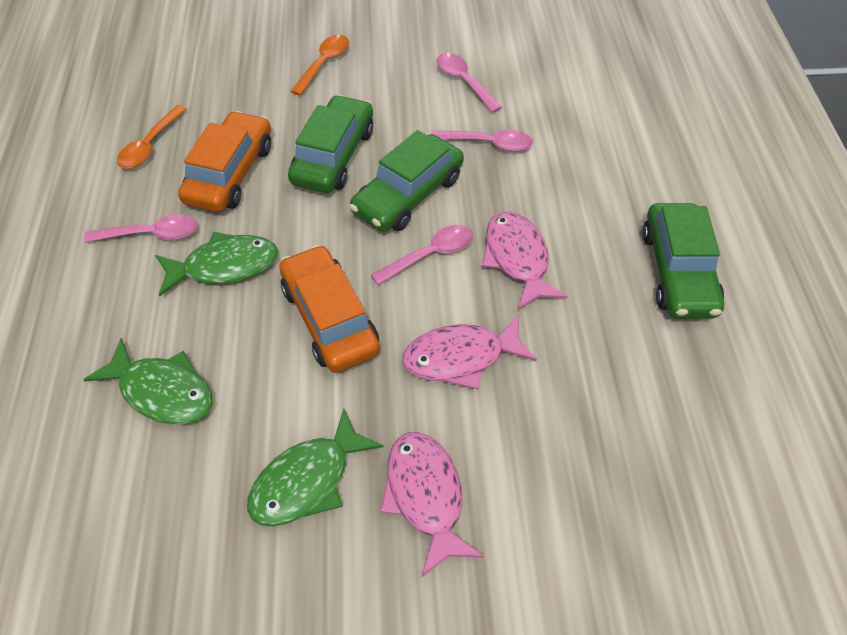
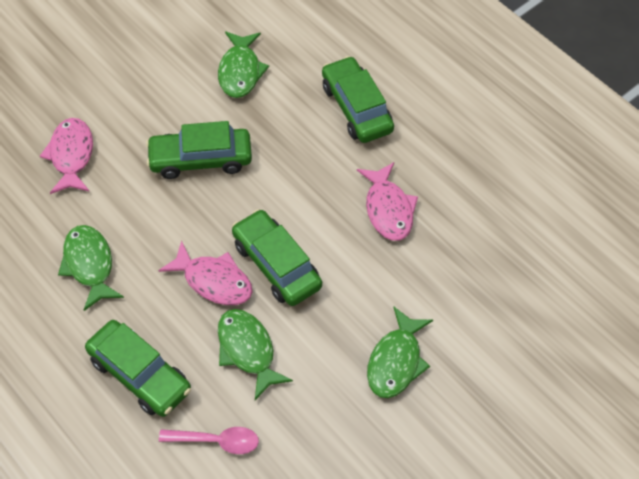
green car: [288,95,373,193] [349,130,464,232] [643,203,724,318] = 3 -> [85,320,191,417] [146,121,252,179] [232,209,322,306] [322,56,394,143] = 4
green fish: [83,338,213,425] [155,232,278,296] [247,409,383,526] = 3 -> [58,225,124,311] [218,31,269,98] [218,309,293,400] [367,307,433,398] = 4
orange car: [178,111,271,212] [279,245,380,373] = 2 -> none = 0
orange spoon: [117,105,187,169] [290,35,349,96] = 2 -> none = 0
pink spoon: [84,215,197,242] [371,225,473,285] [431,130,533,152] [436,53,502,113] = 4 -> [159,427,259,454] = 1

